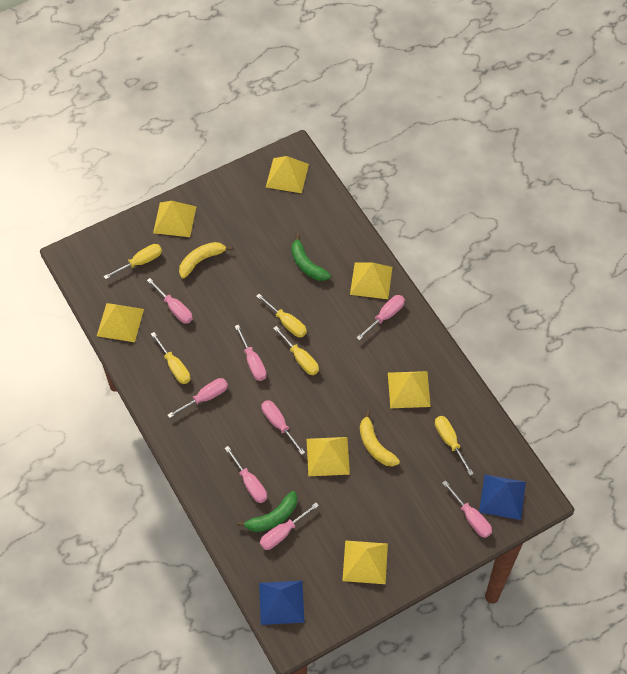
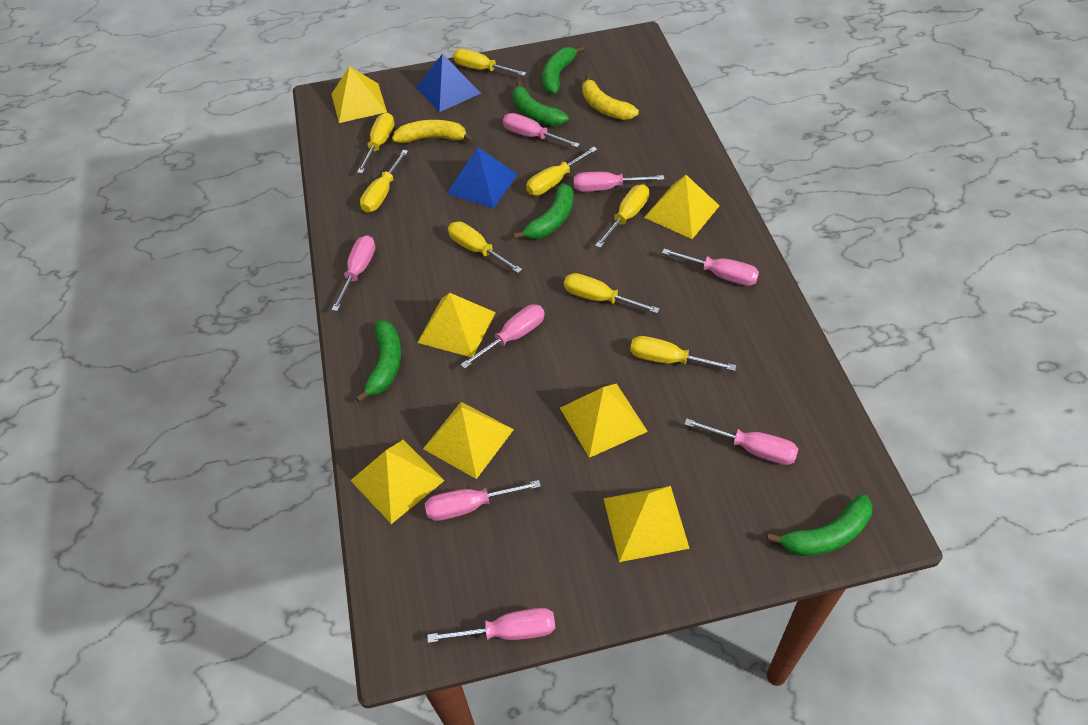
green banana: [237,491,297,532] [291,234,331,281] = 2 -> [356,320,401,403] [513,80,568,126] [513,183,573,239] [542,46,584,94] [767,494,872,556] = 5
yellow screwdriver: [104,244,162,279] [151,332,190,384] [256,294,307,337] [273,326,319,375] [435,416,474,475] = 5 -> [357,113,394,174] [360,150,408,213] [448,222,522,273] [453,49,526,76] [526,147,598,196] [564,273,660,314] [595,184,649,248] [630,336,737,371] = 8

